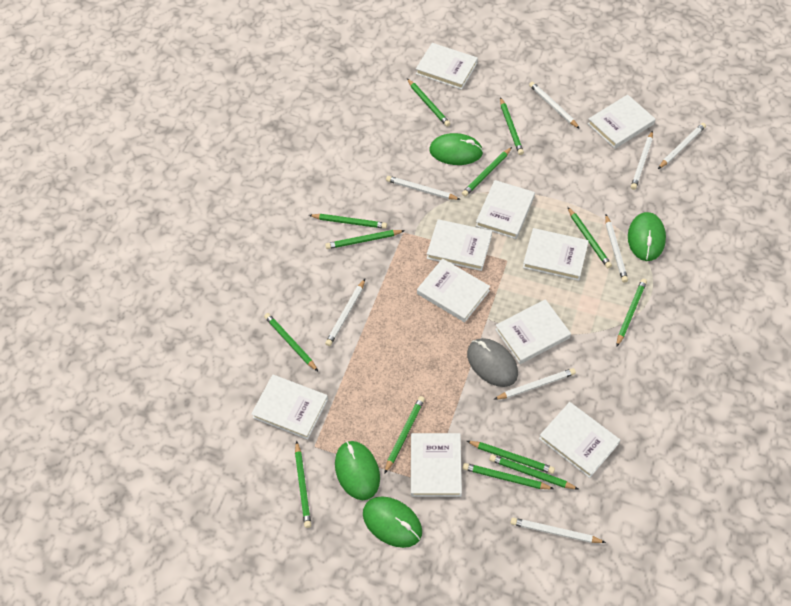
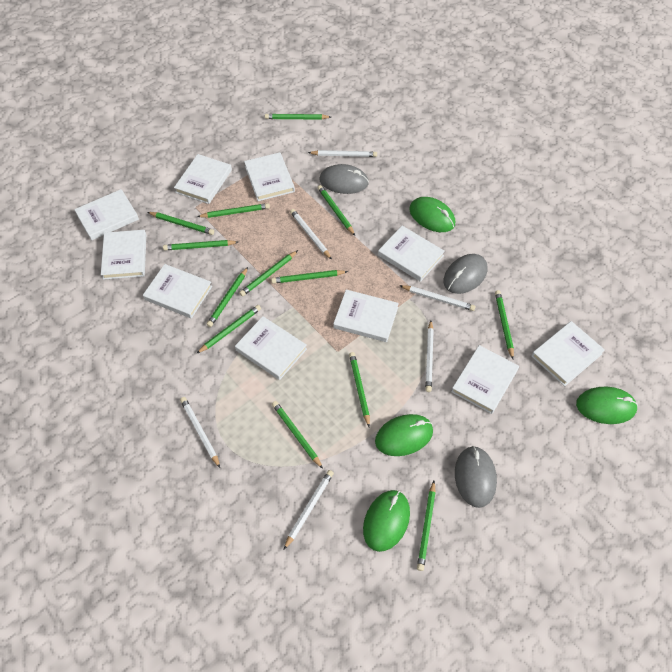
grey mouse: [467,338,518,387] = 1 -> [320,164,369,194] [444,254,487,294] [455,446,497,508] = 3
white pencil: [325,279,365,346] [386,176,461,200] [494,368,576,400] [510,518,606,543] [529,82,580,129] [605,215,628,283] [631,131,653,190] [658,123,706,169] = 8 -> [180,397,220,468] [284,470,334,549] [290,209,332,260] [308,150,377,157] [399,285,475,311] [425,320,434,392] = 6

